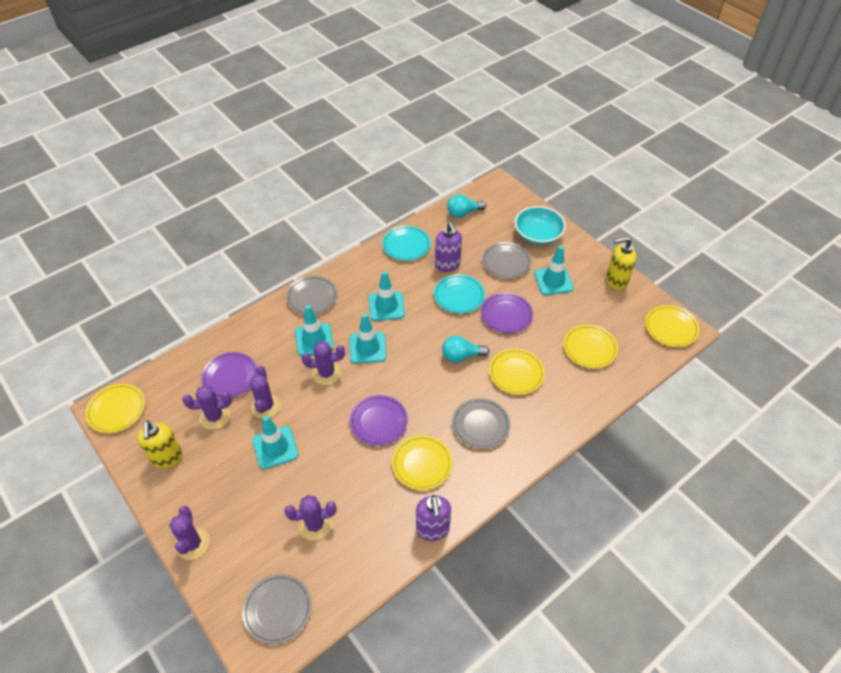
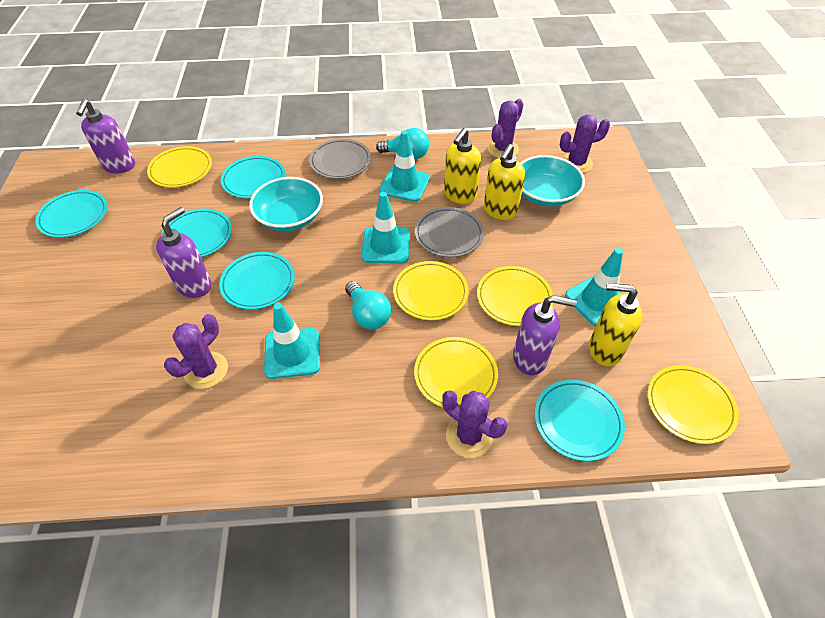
grey plate: [242,574,312,644] [286,276,338,315] [452,398,510,449] [482,242,532,279] = 4 -> [309,139,371,179] [415,207,484,257] = 2
purple cactus: [169,506,210,560] [182,385,232,430] [249,366,281,419] [284,495,337,541] [302,341,345,385] = 5 -> [164,314,228,389] [442,390,507,458] [487,99,524,158] [560,115,610,173] = 4
purple plate: [201,352,257,398] [350,395,408,446] [481,292,533,333] = 3 -> none = 0
purple soap dispenser: [416,495,451,541] [435,222,462,272] = 2 -> [76,99,135,173] [156,207,212,298] [513,295,577,375] = 3
turquoise bowl: [515,206,566,245] = 1 -> [249,177,323,231] [521,155,585,207] = 2
turquoise plate: [382,226,431,261] [434,274,485,314] = 2 -> [35,190,108,238] [161,208,232,257] [219,252,295,310] [221,156,285,199] [535,380,625,461] = 5
turquoise traffic cone: [252,416,298,469] [295,305,334,356] [350,313,386,363] [369,271,405,321] [534,245,574,295] = 5 -> [264,303,320,379] [361,192,410,264] [379,130,430,202] [565,248,623,326] = 4
yellow soap dispenser: [137,420,183,468] [606,237,637,290] = 2 -> [444,128,481,204] [484,144,525,220] [589,283,643,366] = 3

